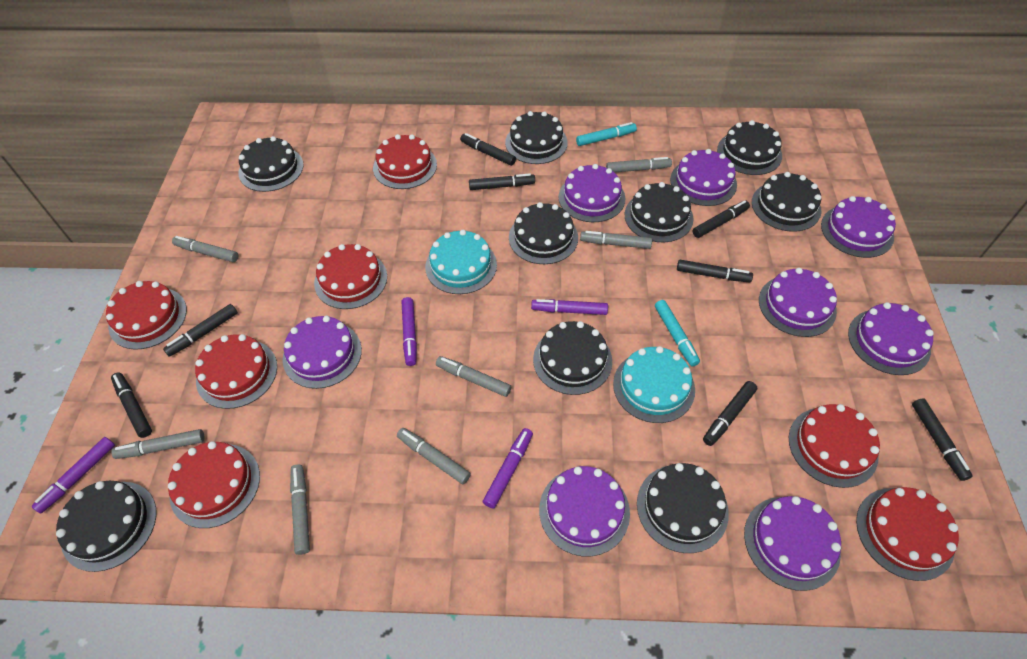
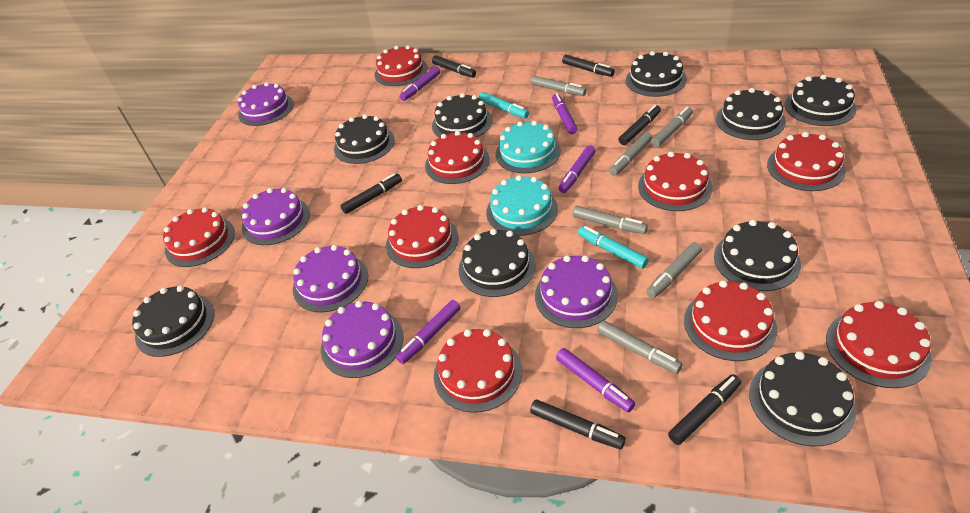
black marker: [111,372,152,438] [163,304,238,357] [460,133,516,166] [469,173,535,190] [677,260,753,282] [692,200,750,238] [703,381,757,446] [912,398,973,481] = 8 -> [340,173,402,214] [432,56,476,78] [530,400,626,449] [562,55,615,77] [618,105,661,145] [668,374,741,445] = 6
grey marker: [112,429,205,459] [172,236,238,262] [290,464,310,555] [397,428,471,484] [436,356,511,397] [580,231,652,249] [606,157,672,173] = 7 -> [531,76,587,96] [573,206,648,234] [597,320,683,374] [609,132,652,176] [646,242,702,298] [651,107,693,148] = 6
purple cake: [283,316,362,389] [539,466,630,557] [559,164,625,222] [670,149,737,206] [744,496,841,591] [759,268,837,337] [821,196,896,258] [848,302,934,375] = 8 -> [238,82,294,126] [241,188,310,245] [293,245,368,312] [321,301,404,378] [535,255,618,328] = 5
purple marker: [31,437,115,513] [402,297,417,366] [483,428,533,508] [531,299,608,315] = 4 -> [396,300,461,364] [400,66,440,101] [552,93,577,134] [556,348,635,412] [558,145,596,193] = 5
red cake: [106,281,187,350] [168,441,260,528] [195,334,277,409] [314,244,387,309] [373,134,437,189] [789,404,880,488] [856,487,959,581] = 7 -> [163,207,235,267] [375,45,428,86] [386,205,458,268] [425,131,490,184] [434,329,522,413] [638,152,713,211] [684,280,777,361] [767,132,846,191] [826,301,932,388] = 9

